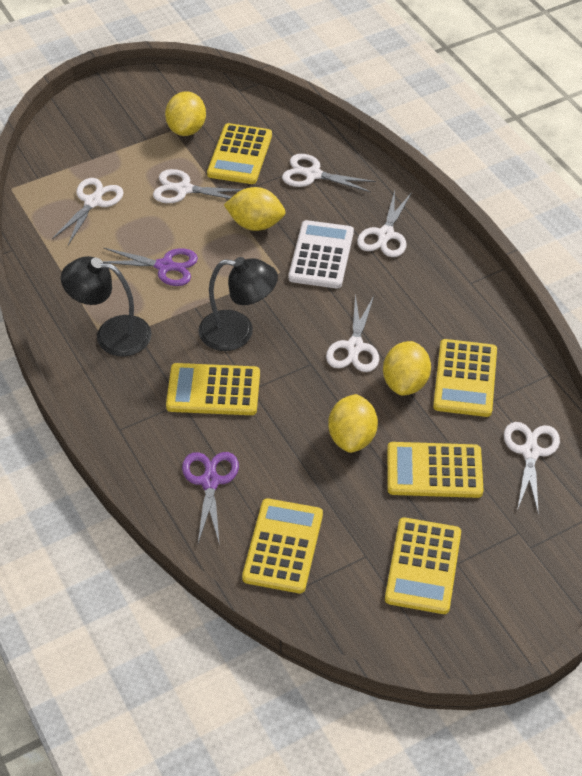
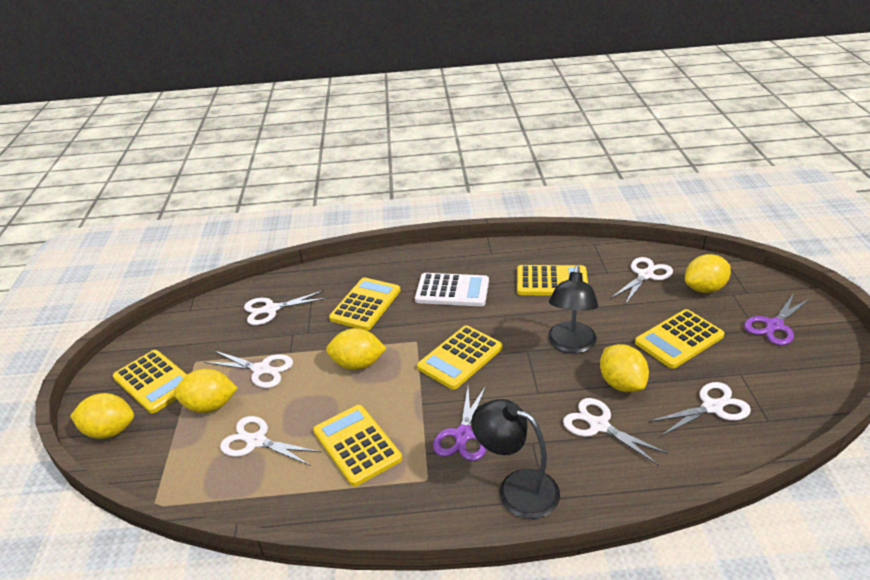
yellow lemon: [165,91,206,136] [224,187,285,231] [328,394,378,453] [383,341,431,396] = 4 -> [70,393,134,439] [174,369,238,413] [326,328,387,370] [600,344,649,392] [685,254,731,293] = 5

